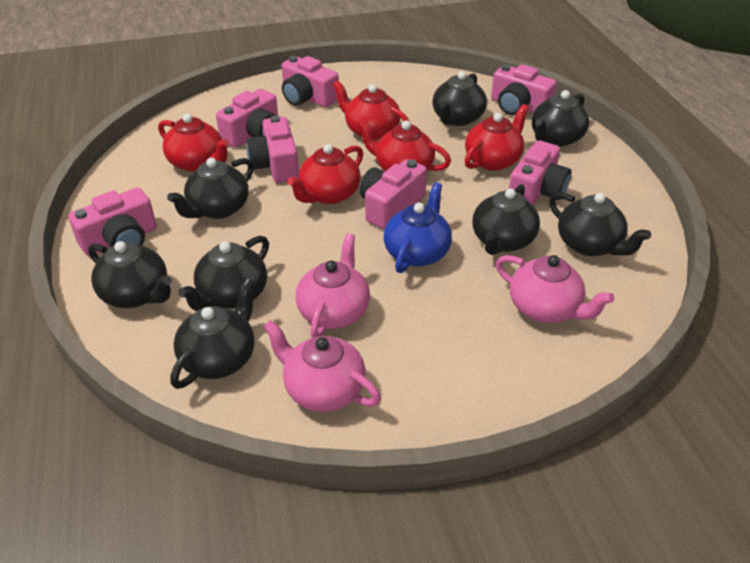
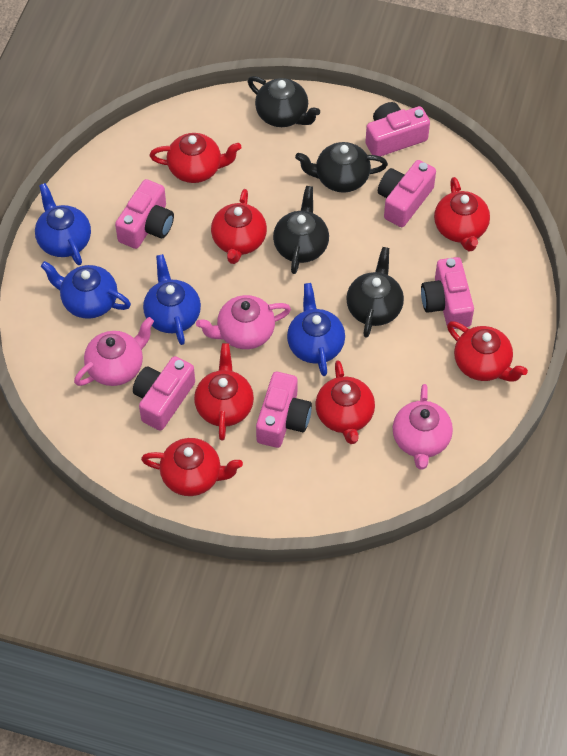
black teapot: [88,241,172,308] [167,158,254,219] [170,278,254,389] [178,236,269,311] [432,71,487,126] [472,184,540,255] [532,90,589,147] [549,192,651,256] = 8 -> [248,76,320,127] [273,186,329,274] [295,142,388,193] [346,247,404,338] = 4
blue teapot: [384,182,452,273] = 1 -> [35,183,91,265] [40,261,131,319] [143,254,201,345] [287,283,345,376] = 4
pink camera: [68,188,157,256] [216,89,278,148] [246,115,299,183] [282,56,339,107] [359,159,427,229] [491,64,557,115] [509,140,571,206] = 7 -> [115,179,174,249] [133,356,195,431] [256,372,312,448] [365,102,430,157] [378,160,436,227] [421,257,474,329] = 6
red teapot: [158,114,230,172] [287,144,363,204] [333,80,410,140] [357,120,451,171] [465,104,529,171] = 5 -> [141,438,243,496] [150,133,241,183] [194,343,254,441] [211,189,267,264] [315,360,375,444] [434,177,490,252] [447,321,528,382] = 7

